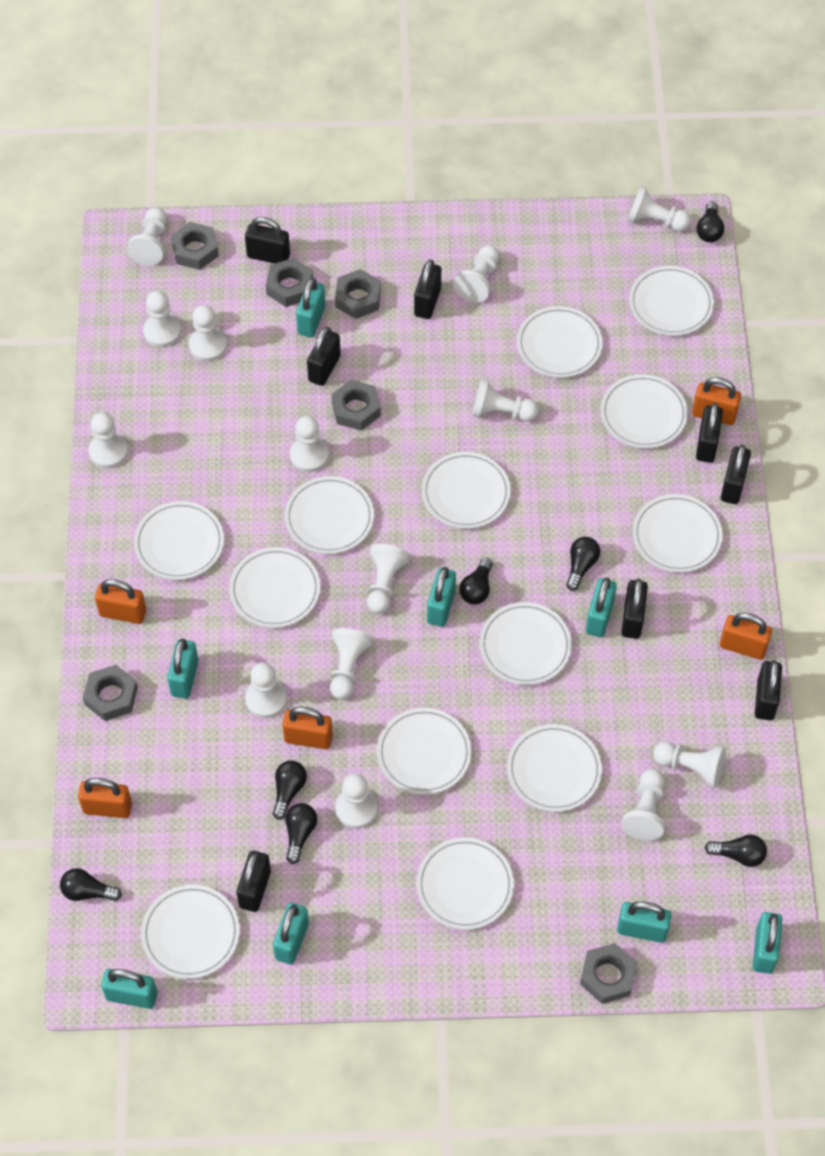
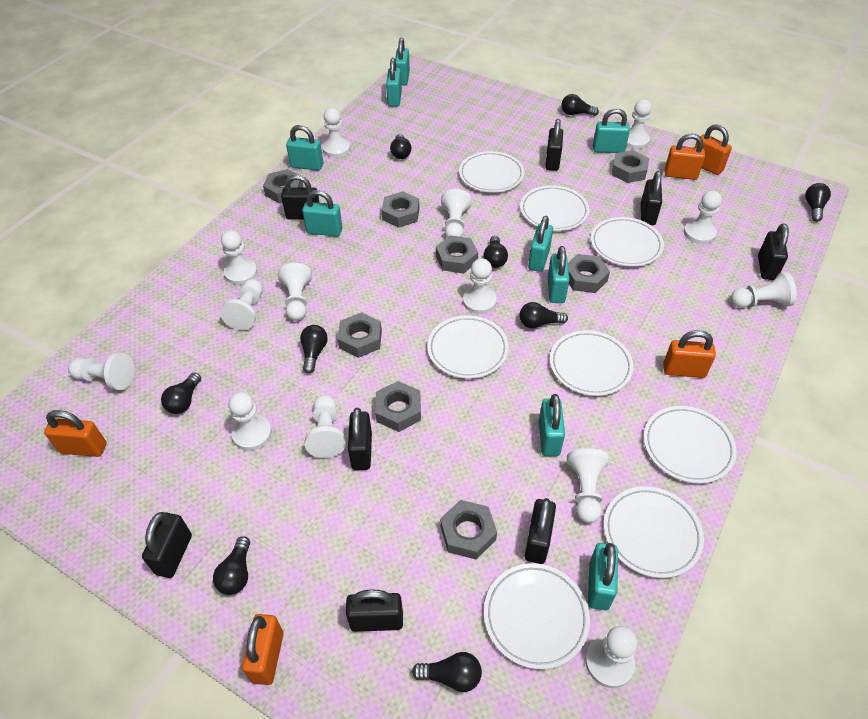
black light bulb: [60,868,122,901] [273,760,307,820] [285,803,317,864] [459,558,493,605] [566,537,600,591] [697,201,724,242] [705,834,767,867] = 7 -> [161,372,201,414] [213,536,250,595] [300,325,328,373] [390,134,411,159] [412,652,482,692] [483,236,508,268] [519,302,568,328] [561,94,599,116] [805,183,831,222] = 9
grey nut: [83,665,138,721] [171,222,219,270] [266,258,313,307] [331,380,381,431] [335,269,381,319] [580,943,637,1004] = 6 -> [263,169,303,203] [337,312,382,358] [375,381,421,432] [382,191,420,228] [436,235,478,274] [440,500,497,559] [568,254,610,293] [611,150,649,183] = 8
turquoise padlock: [101,969,157,1009] [167,639,199,699] [273,903,309,965] [296,278,325,337] [427,567,456,627] [586,577,617,637] [617,902,671,943] [752,912,782,974] = 8 -> [286,125,323,171] [302,190,343,237] [386,58,402,107] [395,38,410,85] [528,216,553,272] [539,394,565,456] [548,246,569,303] [588,543,618,610] [593,108,630,153] = 9
white plate: [134,501,224,580] [141,885,240,979] [229,547,320,628] [285,476,374,554] [377,708,471,795] [417,838,514,930] [422,452,511,529] [480,602,572,685] [507,724,602,812] [517,306,602,378] [600,374,688,448] [629,266,714,336] [633,494,723,573] = 13 -> [427,315,509,379] [459,151,525,193] [484,563,590,669] [520,185,589,231] [550,330,634,396] [591,217,664,267] [604,486,704,578] [644,406,737,483] = 8

